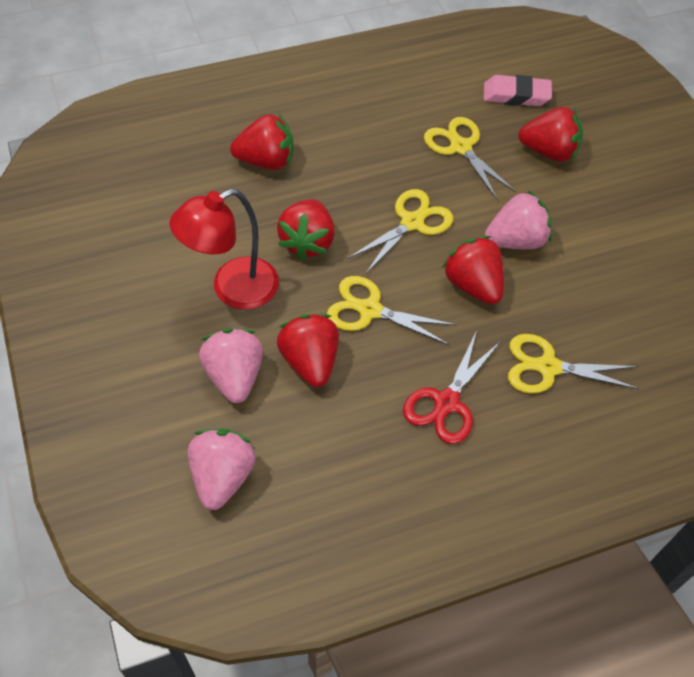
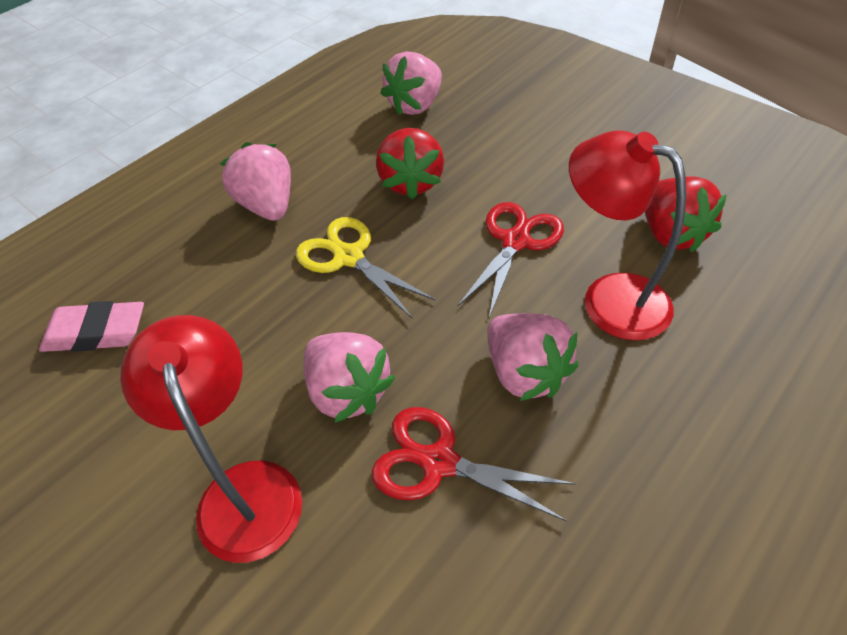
pink strawberry: [188,429,256,510] [199,329,263,403] [485,191,552,249] = 3 -> [220,142,291,221] [304,332,395,423] [381,51,442,116] [487,313,579,401] = 4
red lamp: [169,188,279,310] = 1 -> [120,315,302,563] [569,130,686,340] = 2
red scissors: [403,333,500,444] = 1 -> [372,407,576,522] [458,202,564,318] = 2
red strawberry: [230,114,293,170] [277,199,335,260] [277,314,339,387] [442,236,504,304] [518,107,583,161] = 5 -> [376,128,444,200] [645,176,727,252] = 2
yellow scissors: [327,276,456,345] [347,189,453,273] [424,117,516,199] [508,334,639,394] = 4 -> [296,217,436,319] = 1

